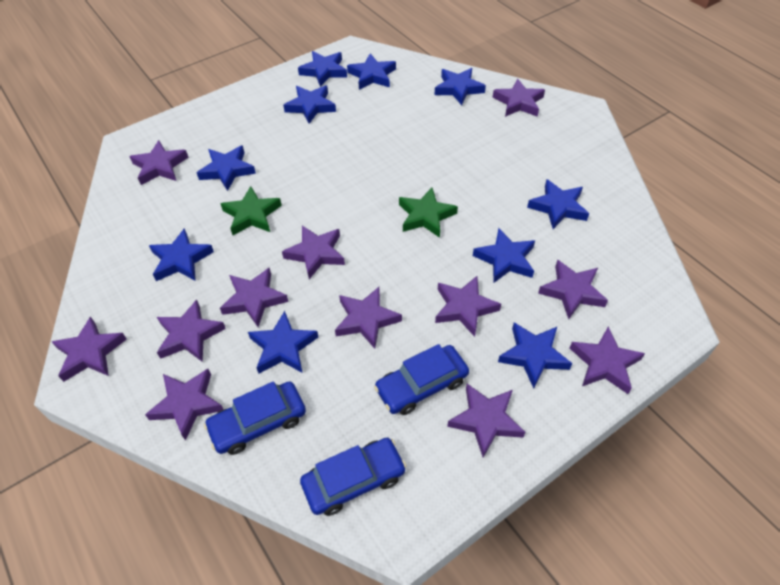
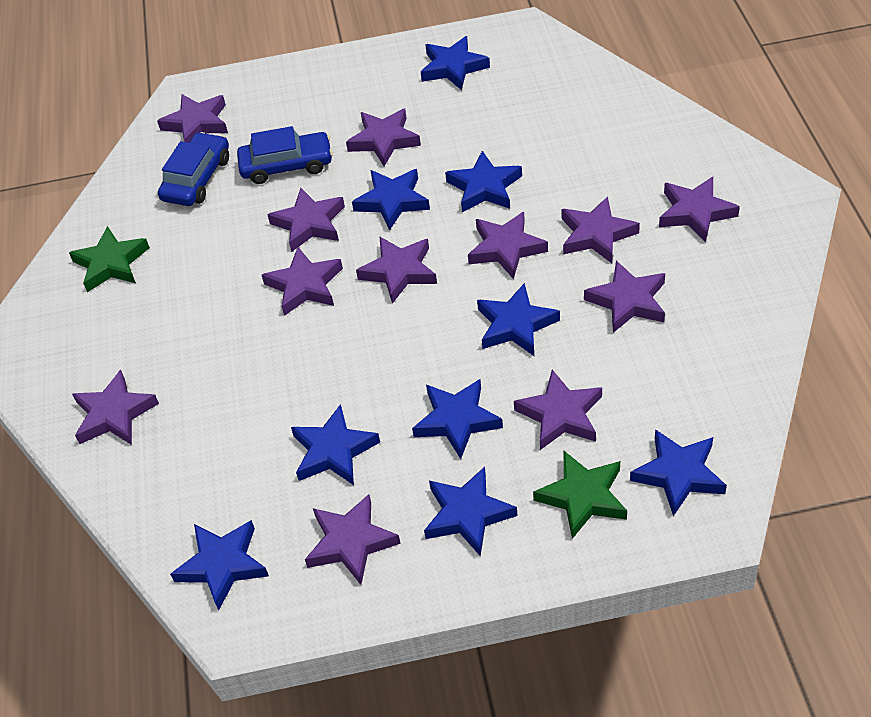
blue car: [204,381,306,455] [300,438,406,516] [374,344,469,415] = 3 -> [158,132,229,206] [237,126,333,184] = 2
blue star: [149,228,214,281] [197,145,256,191] [248,311,318,373] [283,85,336,124] [298,51,347,87] [347,54,396,90] [435,68,486,105] [473,228,535,283] [498,322,572,389] [527,179,589,229] = 10 -> [170,520,269,611] [291,404,380,485] [352,169,430,231] [412,379,503,459] [421,36,490,90] [424,467,517,557] [445,151,522,212] [477,283,560,356] [630,429,727,516] = 9

